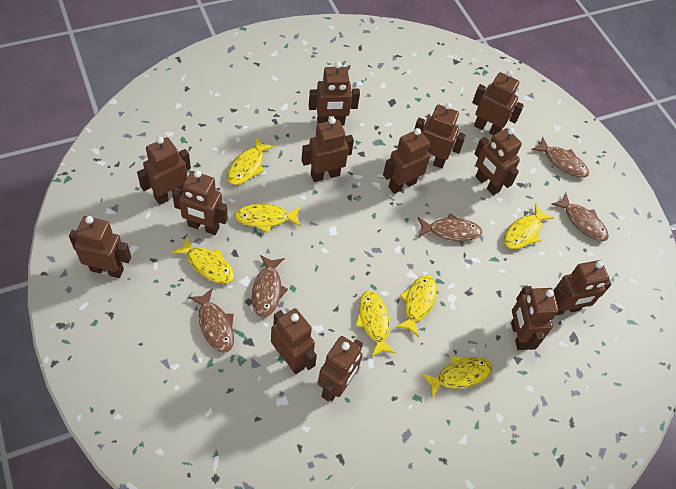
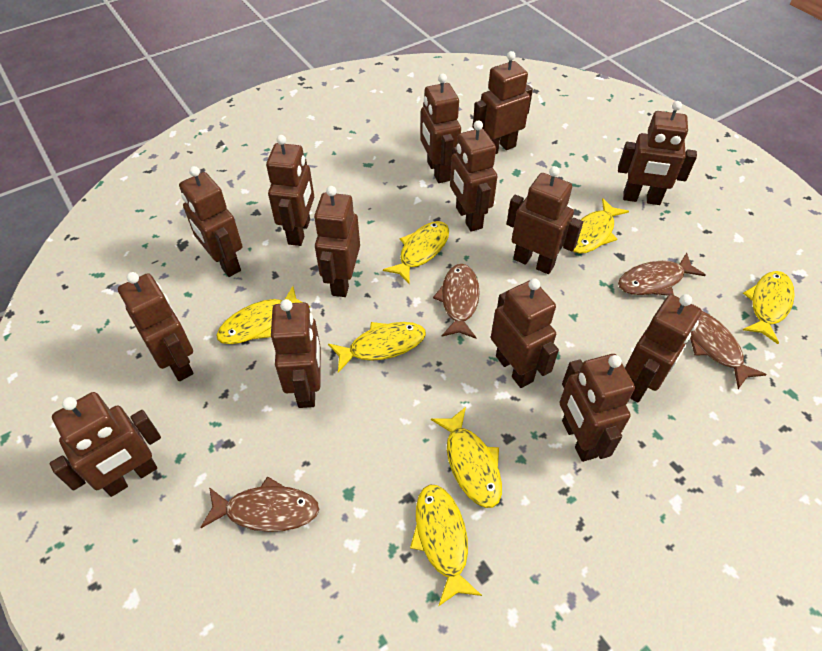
brown fish: [188,288,234,353] [252,255,288,318] [418,213,482,241] [531,137,589,178] [551,193,609,241] = 5 -> [200,476,319,532] [433,264,480,339] [618,253,706,296] [690,311,767,389] = 4
brown robot: [69,216,131,278] [137,137,191,205] [172,170,228,235] [271,308,317,374] [301,117,354,182] [309,62,360,126] [318,336,363,401] [383,128,433,194] [414,103,466,168] [472,70,524,135] [474,128,522,195] [511,286,559,350] [554,260,612,315] = 13 -> [50,392,161,497] [118,272,194,381] [179,166,242,277] [266,135,314,246] [271,299,321,408] [314,186,360,297] [420,74,461,183] [450,120,498,232] [473,51,533,154] [491,278,559,388] [507,166,583,274] [559,354,635,462] [618,101,697,205] [625,294,702,403] = 14

